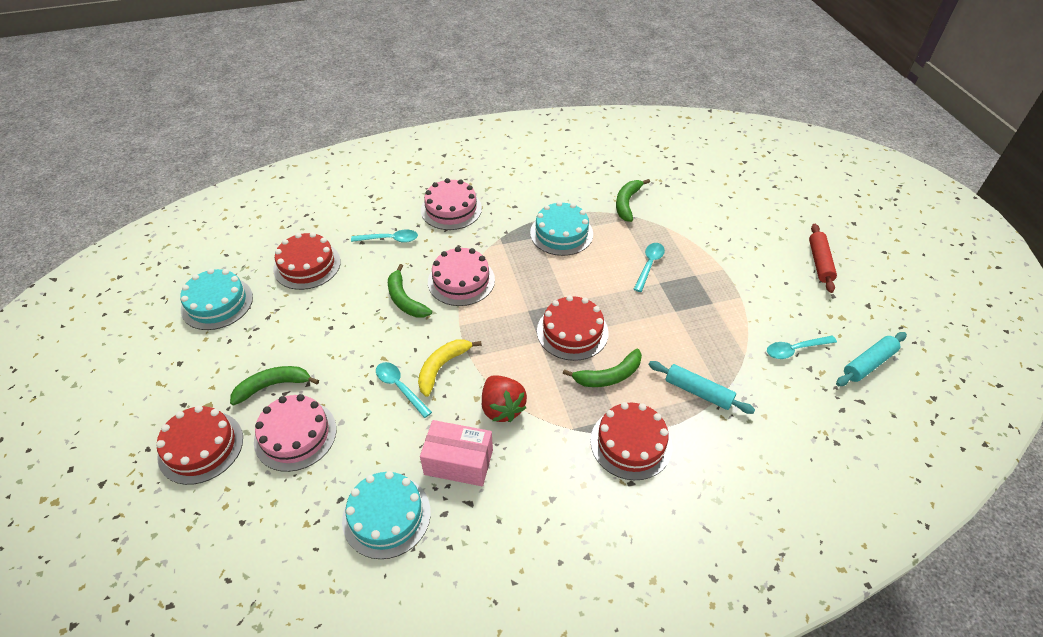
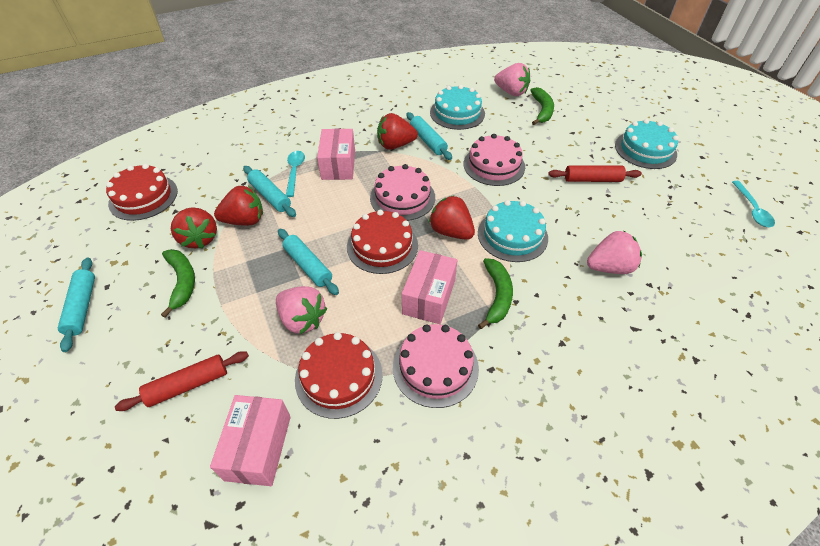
green banana: [230,366,319,405] [388,264,432,317] [563,349,642,387] [616,179,650,222] = 4 -> [161,249,195,318] [478,258,513,329] [530,87,554,125] = 3
pink box: [420,420,493,486] = 1 -> [210,395,291,486] [317,129,355,180] [402,250,457,324] = 3
pink strawberry: none = 0 -> [276,286,327,334] [494,63,530,96] [587,230,642,274] = 3
red cake: [156,405,243,485] [273,232,341,290] [537,295,609,361] [590,402,672,480] = 4 -> [106,164,178,221] [295,332,383,419] [347,210,418,274] = 3
red rolling pin: [809,224,837,293] = 1 -> [115,351,249,411] [548,165,642,182] = 2
red strawberry: [482,375,527,422] = 1 -> [171,207,217,249] [214,186,263,226] [377,113,418,150] [429,195,475,240] = 4
turquoise rolling pin: [649,361,755,414] [836,332,907,386] = 2 -> [58,258,95,352] [243,166,296,217] [278,229,339,295] [407,112,452,160] = 4
turquoise spoon: [351,229,418,243] [376,362,432,418] [634,243,665,292] [767,336,837,359] = 4 -> [286,151,305,197] [732,181,775,227] = 2
yellow banana: [418,339,482,397] = 1 -> none = 0

